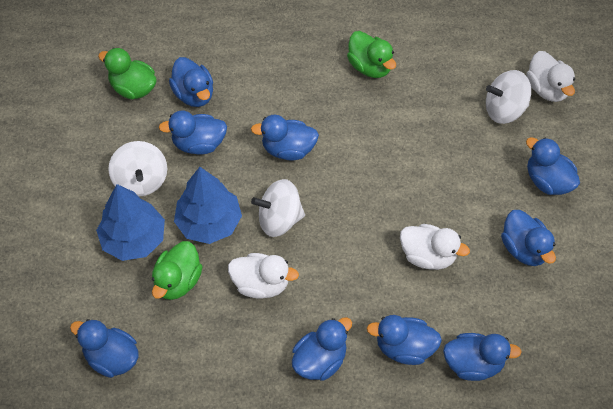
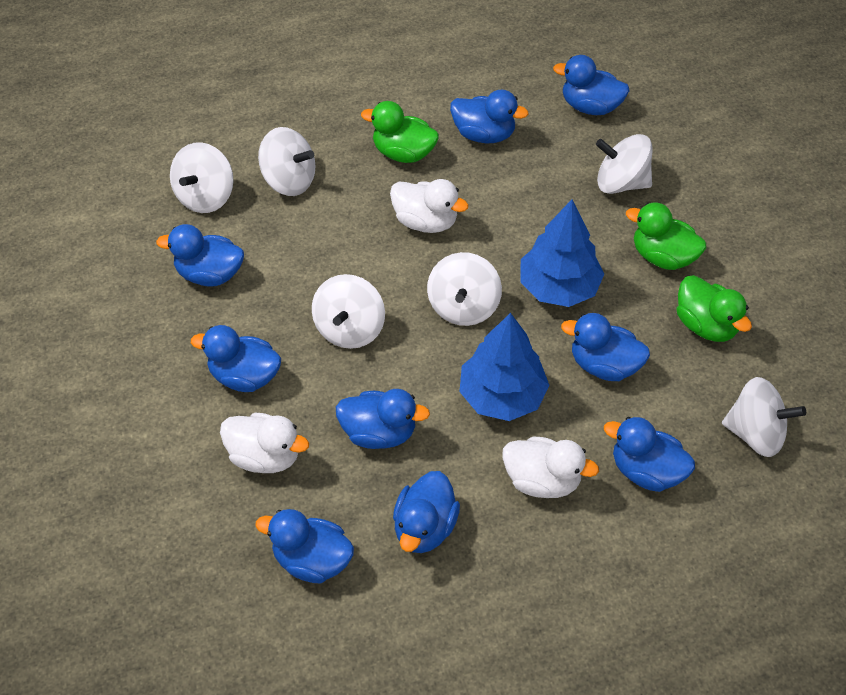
white spinning top: [108,141,167,197] [251,179,305,237] [486,70,531,124] = 3 -> [170,142,234,213] [258,127,315,196] [312,274,385,349] [427,252,502,326] [596,134,653,194] [722,377,806,457] = 6

